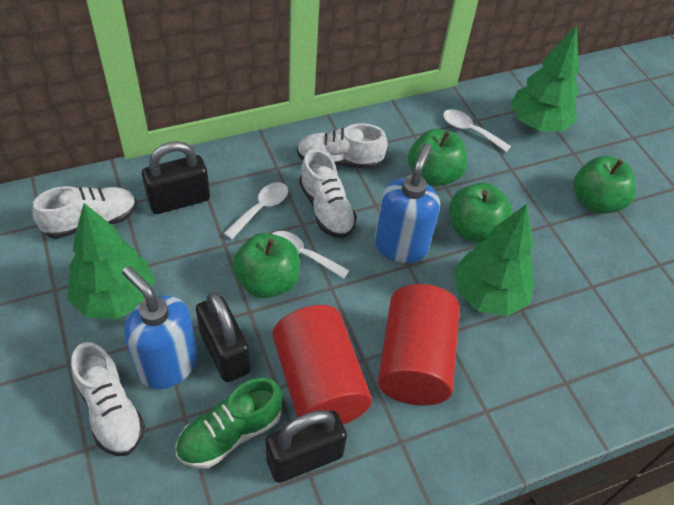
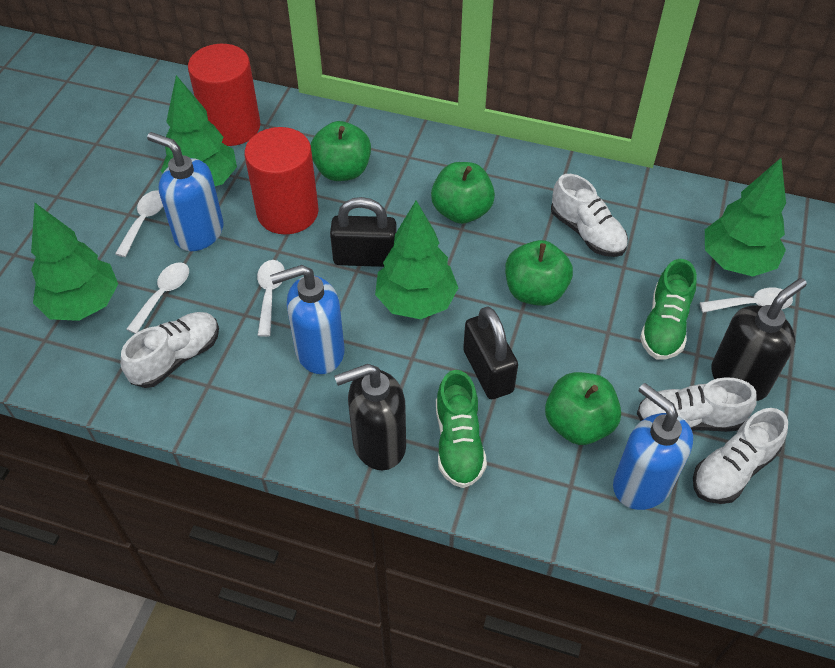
black padlock: [142,141,210,214] [196,292,251,382] [266,410,347,483] = 3 -> [330,197,397,267] [463,306,518,399] = 2
black soap dispenser: none = 0 -> [334,364,406,470] [711,278,807,401] = 2
blue soap dispenser: [122,266,197,389] [375,143,440,263] = 2 -> [147,132,223,251] [270,265,345,374] [613,383,693,510] = 3
green shoe: [176,378,283,468] = 1 -> [436,370,487,488] [640,259,697,360] = 2
green tree: [67,203,155,319] [454,204,535,316] [510,26,579,132] = 3 -> [31,203,118,321] [161,75,237,186] [375,201,458,319] [705,158,786,276] = 4
white spoon: [224,182,288,240] [272,231,349,279] [443,109,511,152] = 3 -> [115,190,163,257] [127,262,189,334] [257,260,285,337] [699,287,793,313] = 4

